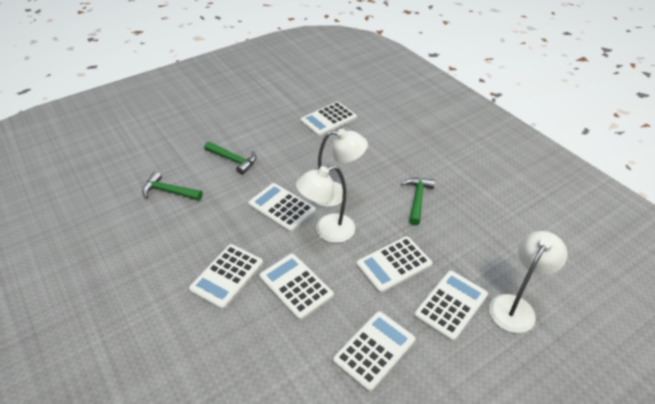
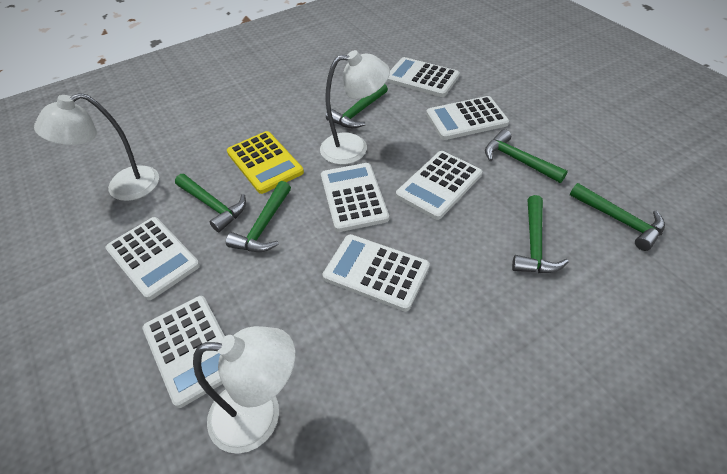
green hammer: [142,172,203,201] [204,142,257,175] [401,177,435,226] = 3 -> [175,174,246,232] [226,181,291,252] [326,84,388,128] [485,129,568,183] [512,195,569,273] [570,183,665,251] = 6
yellow calculator: none = 0 -> [227,131,304,194] = 1

